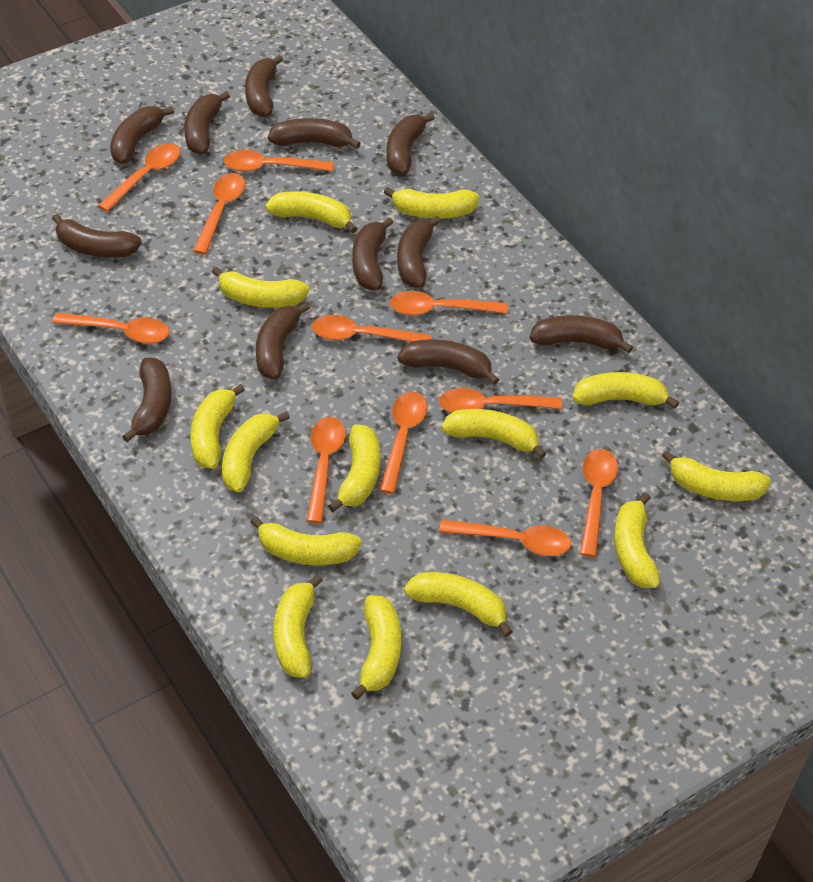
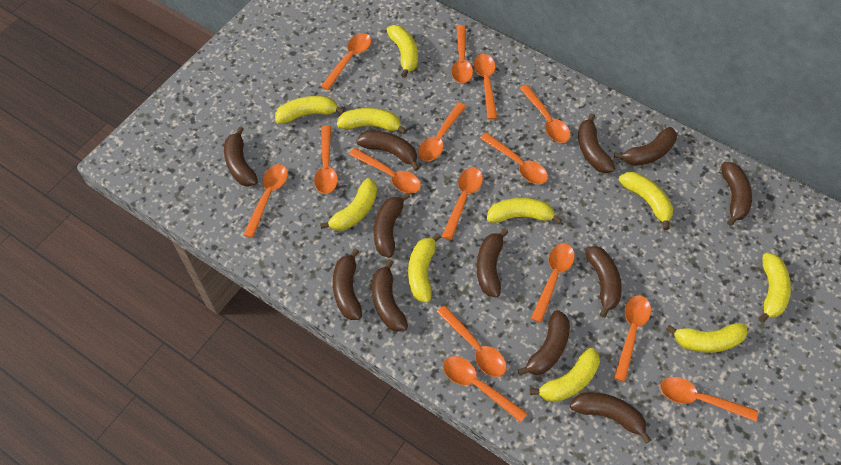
orange spoon: [52,313,170,344] [98,143,181,212] [193,173,245,254] [224,150,333,172] [306,417,346,523] [312,315,431,342] [379,392,427,494] [390,291,508,315] [439,388,562,413] [439,519,571,556] [580,449,618,557] = 11 -> [243,164,288,238] [314,126,338,194] [321,33,371,90] [349,148,421,193] [418,102,466,161] [437,305,507,377] [442,167,483,241] [443,356,527,422] [451,25,473,83] [474,54,497,120] [480,132,548,184] [520,85,570,143] [531,243,575,323] [614,295,651,382] [660,377,758,422] = 15
yellow banana: [190,384,245,469] [212,266,309,308] [222,411,290,492] [250,516,361,565] [265,191,357,233] [274,574,323,678] [328,424,380,512] [351,595,401,700] [384,187,479,219] [404,572,513,637] [441,409,547,459] [573,372,679,409] [614,492,660,588] [662,450,771,501] = 14 -> [275,96,345,124] [320,178,377,231] [337,108,407,134] [387,25,418,78] [408,233,441,303] [487,198,562,224] [530,348,600,402] [619,172,673,230] [666,323,748,353] [759,253,791,323] = 10

